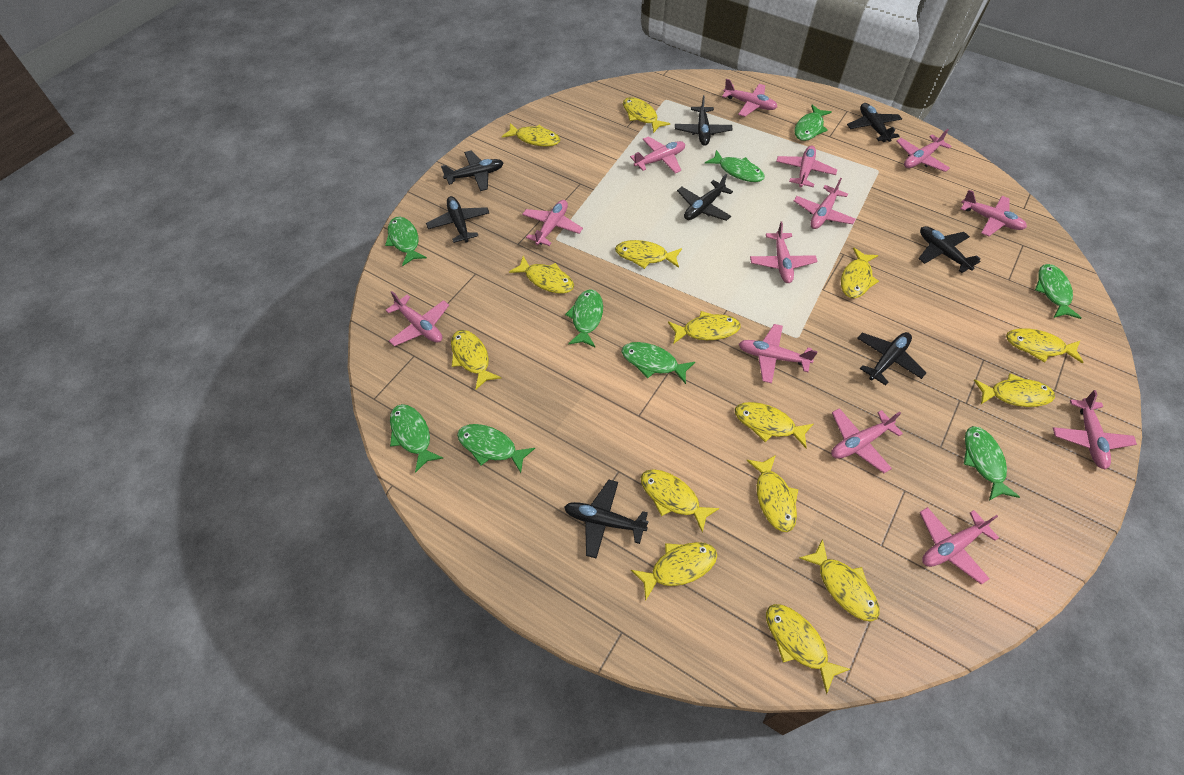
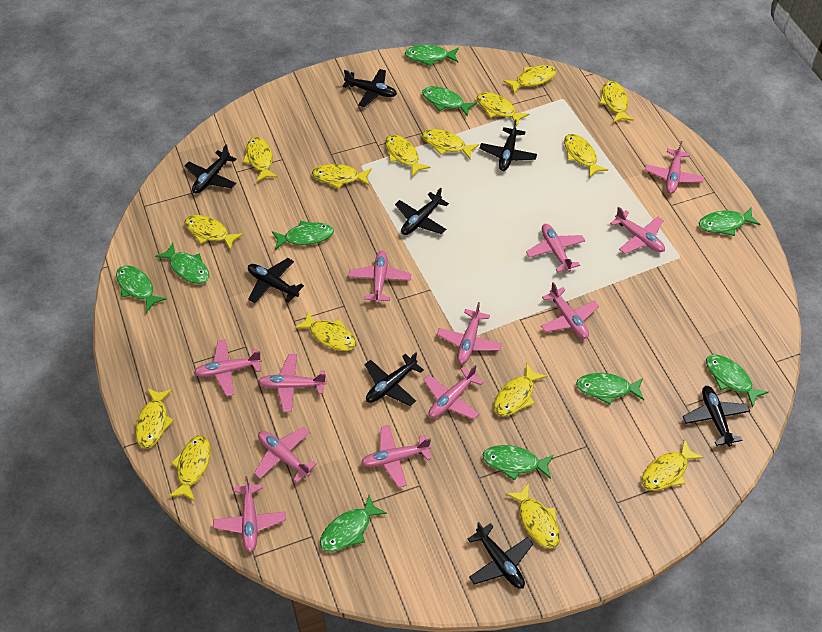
green fish: [385,217,427,266] [390,404,443,473] [457,424,535,473] [565,289,603,348] [622,342,695,384] [705,150,765,182] [794,105,832,141] [964,426,1020,501] [1035,264,1082,319] = 9 -> [116,265,166,313] [155,242,209,284] [272,221,334,250] [320,495,387,552] [405,45,459,66] [422,86,477,117] [483,445,554,481] [576,373,644,405] [699,208,761,236] [706,355,769,408] = 10
pink plane: [386,291,449,346] [522,200,583,246] [630,136,685,173] [722,79,777,117] [739,324,818,383] [750,222,817,283] [776,146,837,187] [794,178,856,229] [831,408,903,473] [896,129,951,172] [919,507,999,585] [961,190,1027,236] [1053,390,1137,469] = 13 -> [194,339,262,396] [213,476,286,552] [254,427,317,483] [258,354,327,412] [348,251,411,303] [361,425,431,488] [423,365,484,420] [437,302,502,364] [526,224,585,272] [541,282,599,339] [610,207,665,254] [645,141,704,194] = 12

